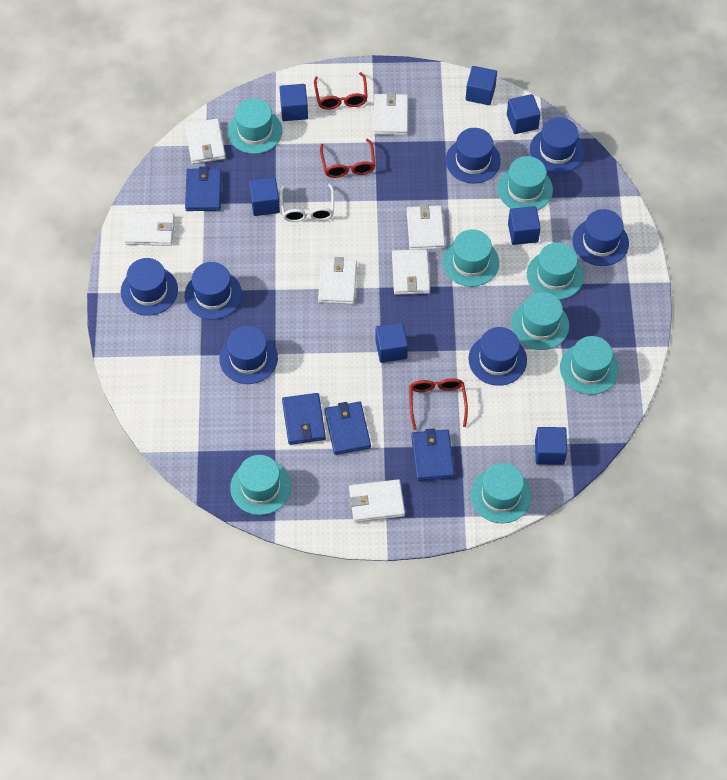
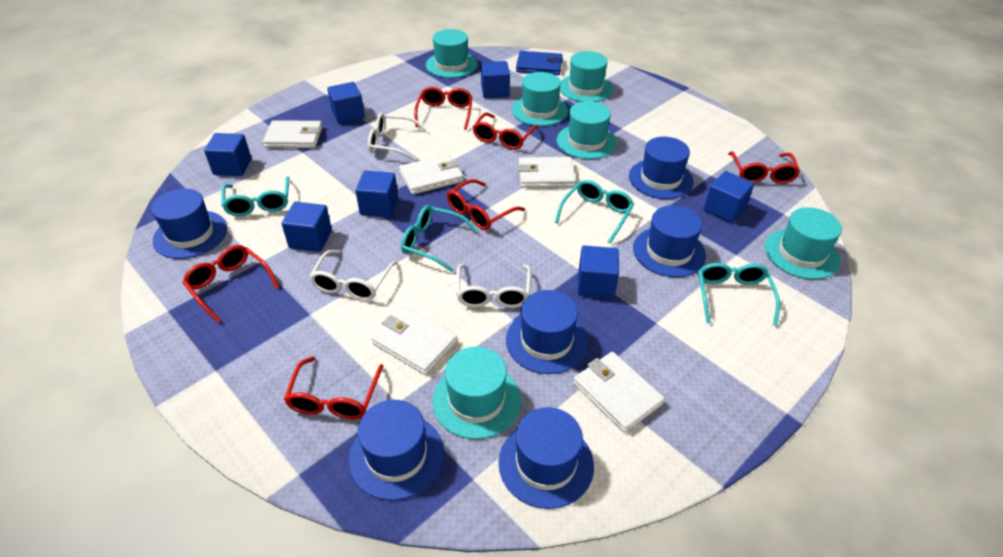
blue hat: [121,258,178,316] [185,262,242,320] [219,326,278,384] [446,128,501,184] [468,327,527,386] [530,118,585,173] [572,209,629,266] = 7 -> [151,189,227,259] [349,400,444,500] [498,407,594,509] [506,290,588,374] [629,137,694,199] [633,205,706,277] = 6
blue wallet: [185,166,222,211] [282,393,326,445] [325,402,371,455] [411,428,455,481] = 4 -> [516,51,563,75] = 1
red glasses: [314,72,368,110] [320,139,375,178] [409,378,468,430] = 3 -> [183,245,279,323] [284,357,383,420] [414,87,472,130] [447,179,525,230] [473,112,539,150] [728,151,800,184] = 6
turquoise glasses: none = 0 -> [221,176,289,216] [401,205,478,272] [555,180,634,244] [698,263,780,326] = 4
turquoise hat: [228,98,282,154] [230,455,291,515] [442,229,499,287] [470,463,531,523] [497,156,553,210] [511,292,569,350] [527,242,584,300] [560,336,619,395] = 8 -> [426,29,478,78] [432,347,521,439] [511,72,568,126] [557,101,617,159] [560,51,613,102] [765,207,842,279] = 6
white glasses: [280,184,334,222] = 1 -> [309,250,397,300] [368,113,427,161] [456,264,531,308] = 3
white wallet: [124,212,175,246] [185,119,226,164] [318,257,357,304] [349,479,405,523] [373,92,408,135] [392,249,430,295] [407,204,445,250] = 7 -> [263,120,322,148] [371,306,457,375] [399,154,463,195] [518,157,576,188] [573,352,665,433] = 5

